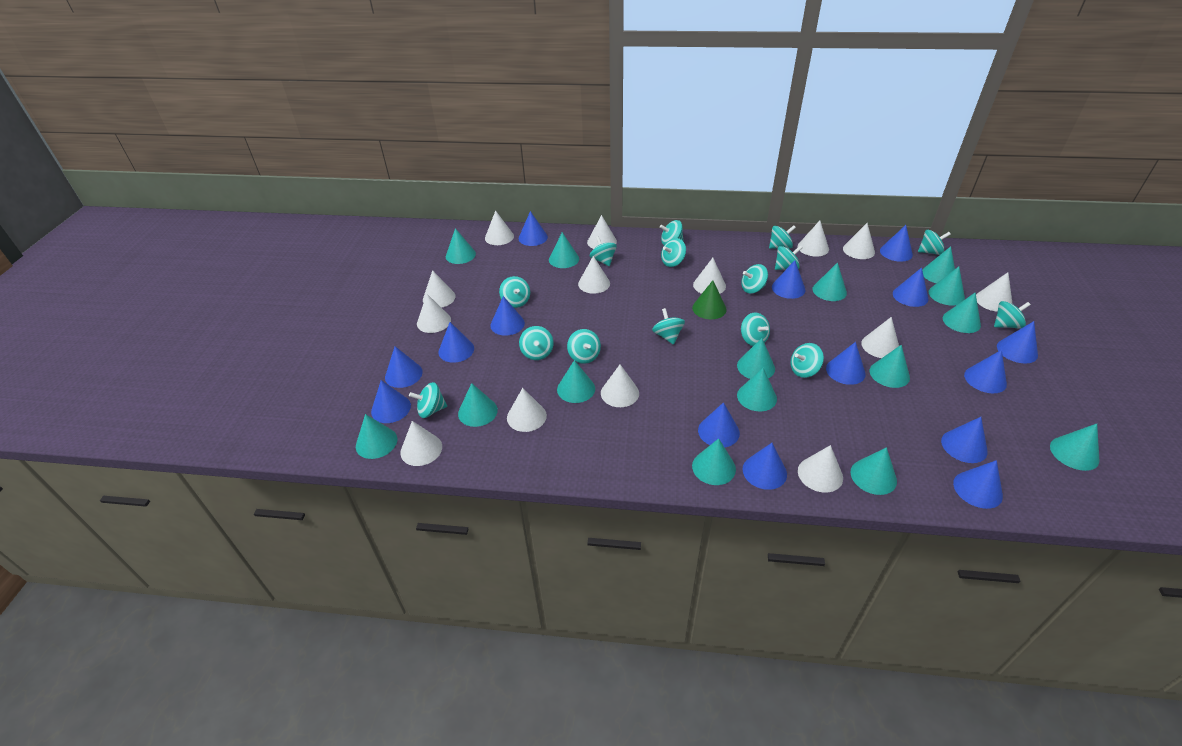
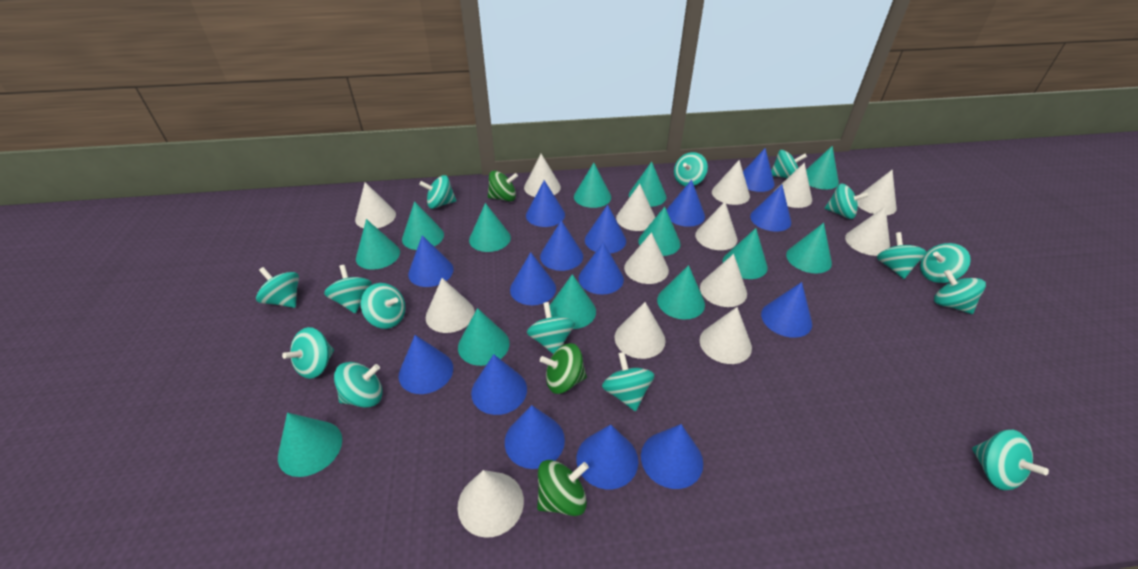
green cone: [692,280,727,319] = 1 -> none = 0
green spinning top: none = 0 -> [488,171,518,202] [537,460,589,516] [540,343,587,394] = 3
turquoise cone: [356,414,397,459] [446,228,476,264] [458,383,498,427] [549,232,579,268] [557,360,595,403] [692,438,736,485] [737,338,775,379] [737,368,777,412] [813,262,847,301] [851,447,897,495] [870,345,910,388] [922,246,955,283] [929,267,965,306] [943,293,981,333] [1050,424,1100,471] = 15 -> [278,413,342,477] [356,219,400,270] [402,201,444,250] [458,308,509,366] [469,203,511,252] [550,274,596,329] [574,163,611,208] [629,162,666,207] [638,207,681,256] [657,265,705,320] [722,228,768,279] [786,223,832,274] [806,146,839,189] = 13

